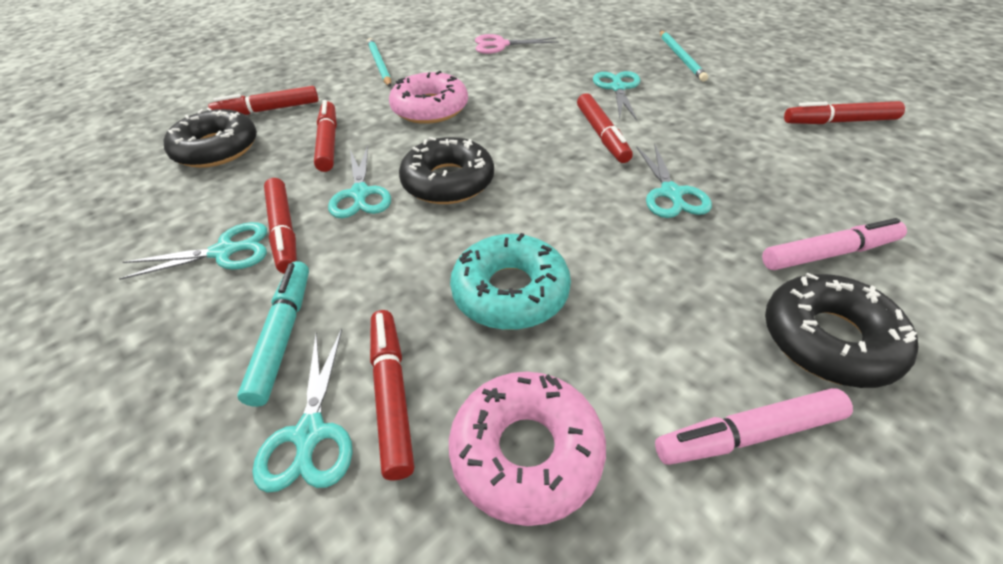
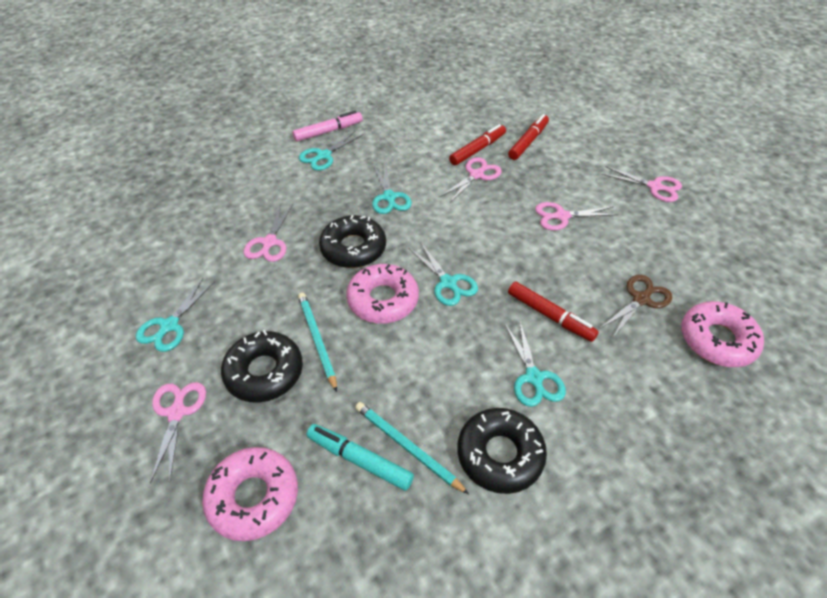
brown scissors: none = 0 -> [599,275,672,337] = 1
pink donut: [389,71,468,124] [449,372,606,526] = 2 -> [202,447,298,541] [346,264,419,324] [681,301,764,367] = 3
pink marker: [655,388,853,465] [762,218,907,270] = 2 -> [292,111,363,142] = 1
pink scissors: [475,34,559,54] = 1 -> [150,382,206,483] [244,204,293,262] [440,157,502,203] [535,202,618,231] [602,166,682,202] = 5
red marker: [208,86,319,115] [264,178,297,273] [314,100,337,172] [370,310,414,480] [577,93,633,163] [784,101,905,124] = 6 -> [449,124,506,165] [508,114,549,160] [508,282,599,342] = 3
turquoise donut: [450,233,571,330] = 1 -> none = 0

